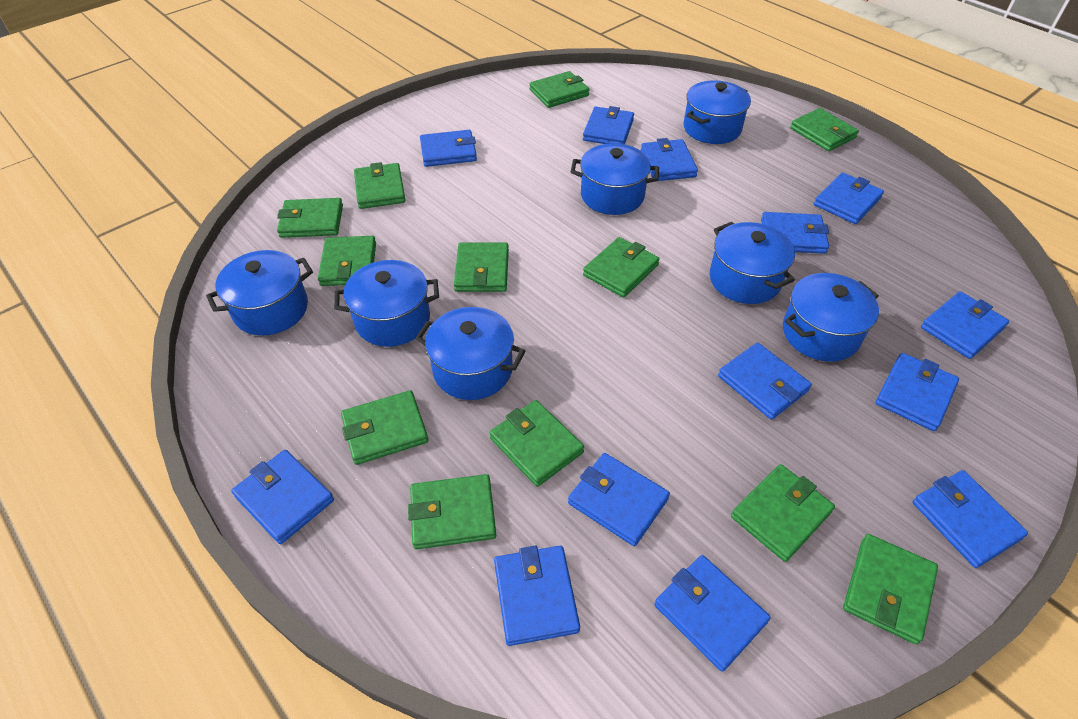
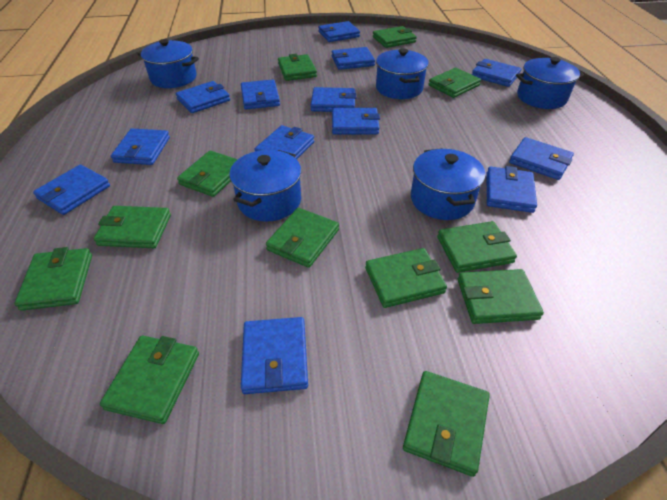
blue pot: [206,250,313,336] [334,260,439,347] [415,307,525,400] [571,143,659,215] [684,80,751,144] [710,222,795,304] [783,273,879,362] = 7 -> [138,39,199,88] [229,150,301,222] [376,48,429,99] [411,148,485,220] [516,57,584,109] = 5

